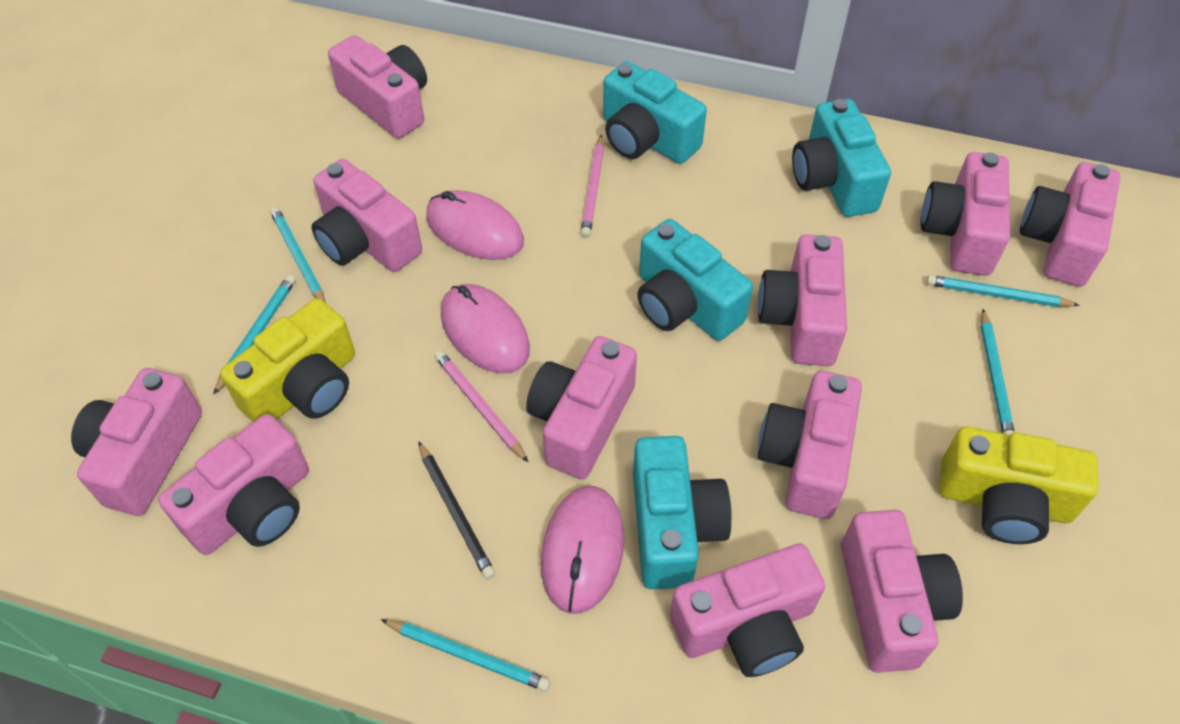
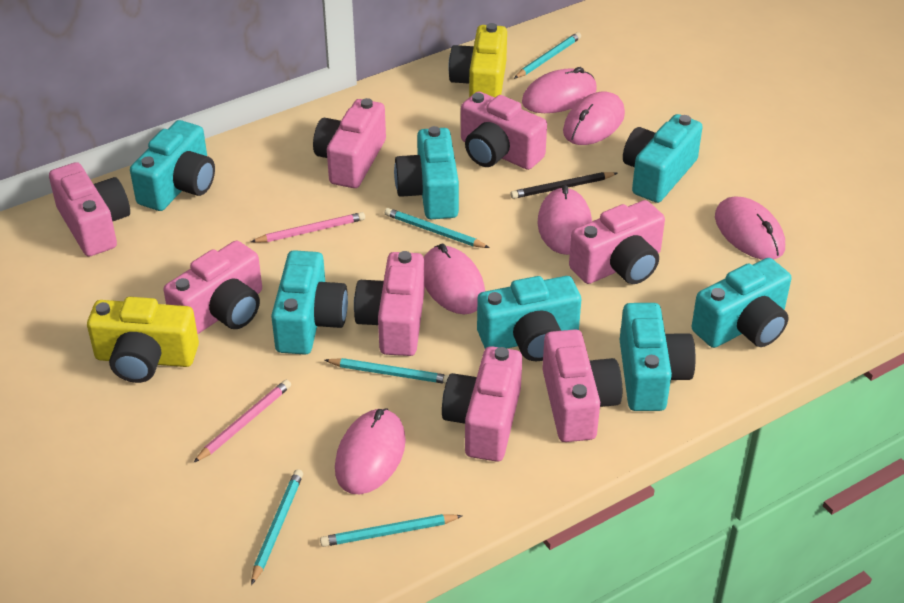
pink camera: [71,368,202,516] [158,414,309,555] [312,159,422,272] [328,35,427,138] [526,336,637,479] [670,544,825,677] [758,234,847,366] [758,371,862,519] [841,510,963,673] [921,152,1010,276] [1020,162,1121,287] = 11 -> [49,162,130,256] [164,241,262,334] [313,98,386,188] [354,251,425,356] [442,346,522,462] [461,91,547,170] [542,329,622,442] [569,200,665,284] = 8
pink mouse: [426,190,524,260] [441,284,530,373] [541,486,624,614] = 3 -> [335,408,406,494] [424,244,485,314] [522,67,597,113] [538,185,592,255] [563,92,625,145] [715,197,785,260] = 6
turquoise camera: [603,61,707,164] [633,436,732,589] [637,219,753,341] [792,99,891,217] = 4 -> [130,120,215,211] [271,250,348,355] [394,126,459,219] [477,276,581,361] [620,303,696,411] [623,114,703,203] [692,258,792,348] = 7

